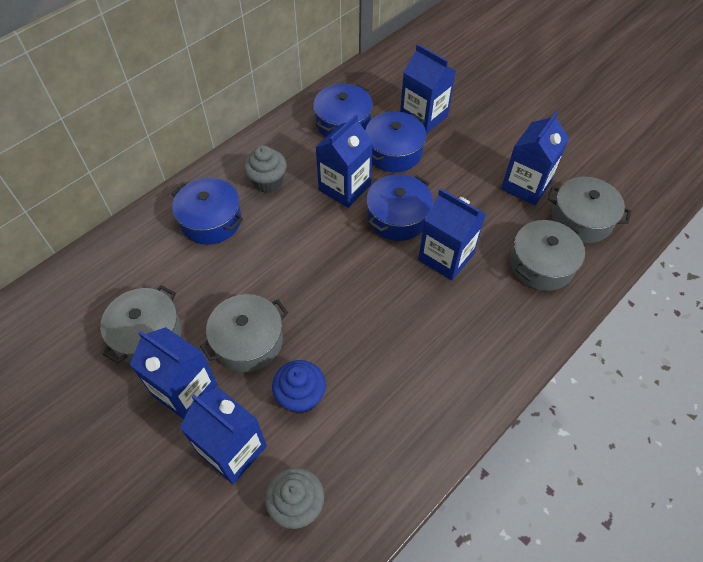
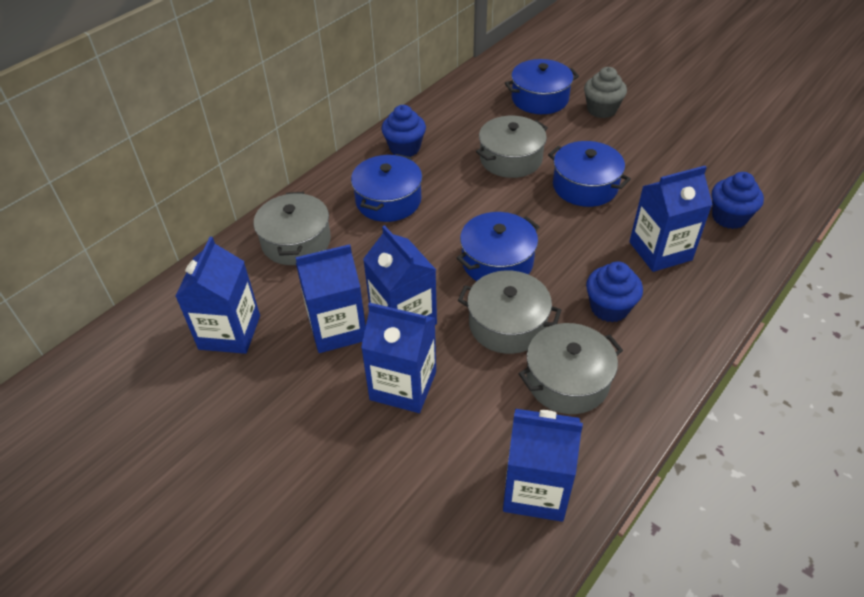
blue cupcake: [272,360,326,414] = 1 -> [381,105,426,157] [586,262,643,322] [712,172,764,229] = 3
grey cupcake: [244,145,287,193] [265,468,324,529] = 2 -> [584,67,627,118] = 1

